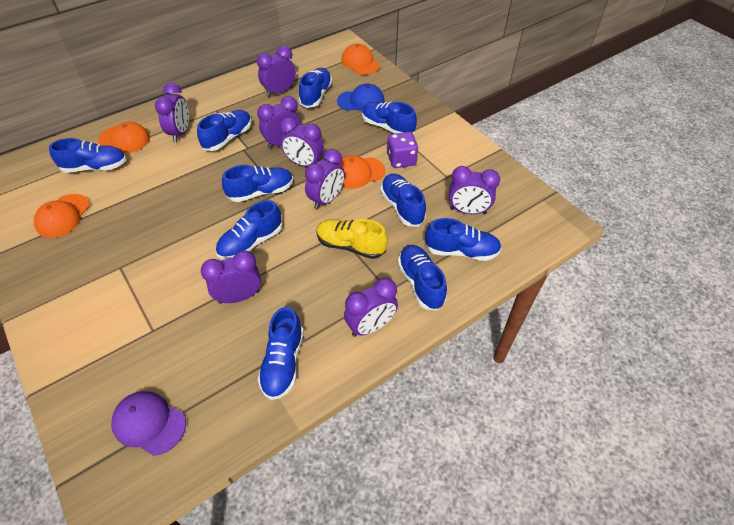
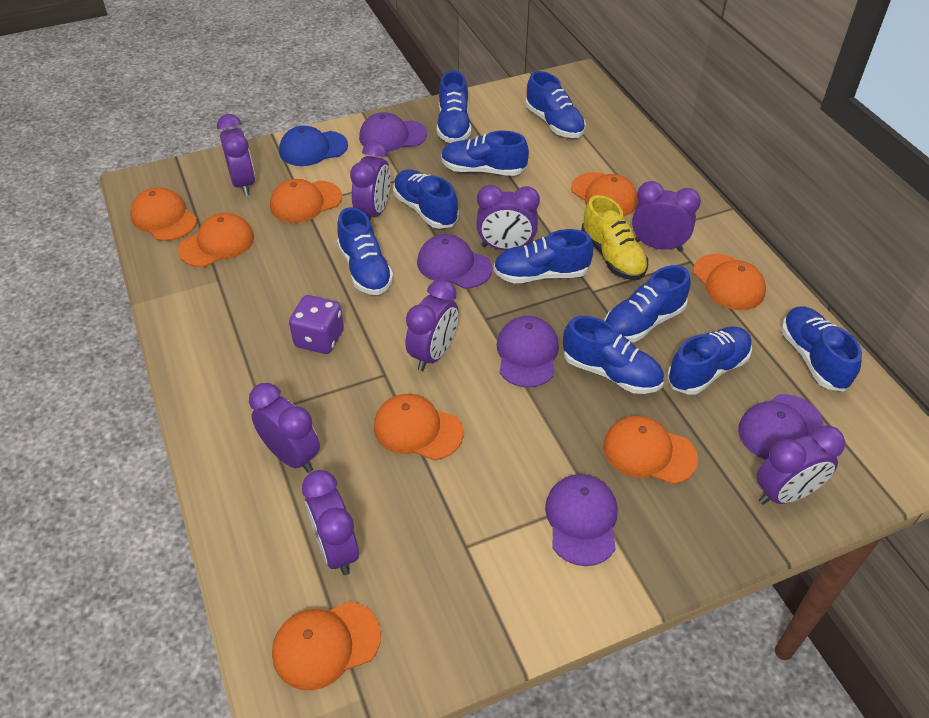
orange cap: [34,194,90,238] [98,122,150,153] [339,155,386,189] [341,43,380,75] = 4 -> [130,187,197,241] [178,213,254,267] [270,179,342,223] [272,601,381,690] [374,394,463,460] [571,172,638,216] [603,416,698,484] [693,254,766,310] = 8
purple cap: [111,391,186,456] = 1 -> [359,112,427,152] [417,234,493,289] [497,316,559,388] [545,474,618,566] [738,394,824,460] = 5

